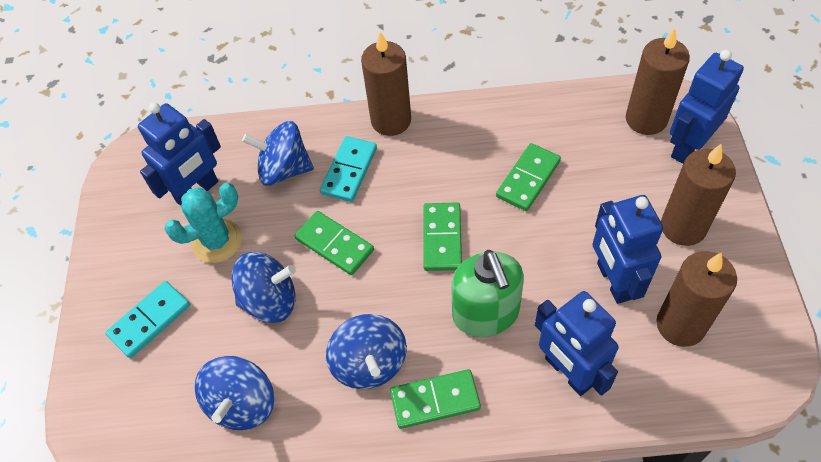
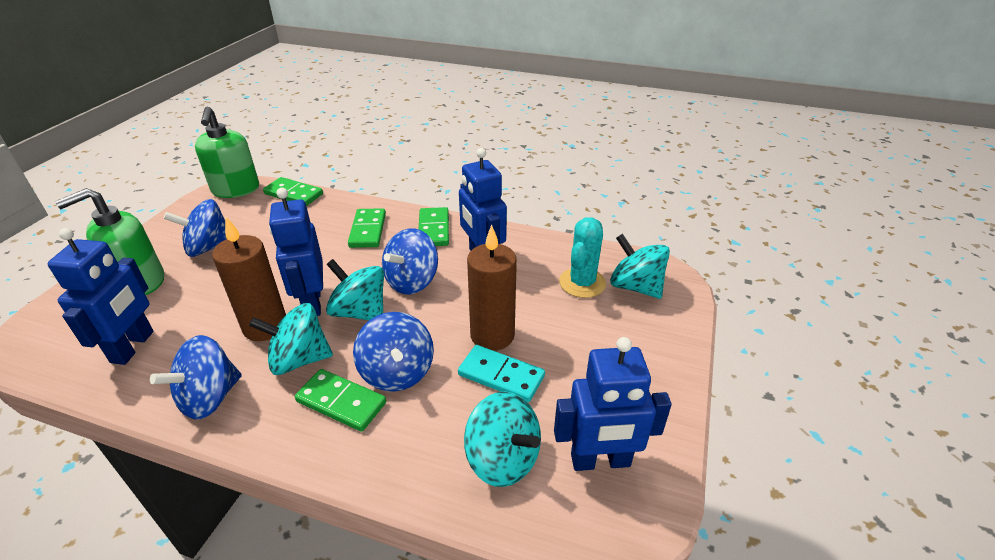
brown candle: [361,31,411,136] [626,27,690,135] [656,251,737,347] [661,144,736,246] = 4 -> [212,217,286,341] [467,225,517,351] = 2
green soap dispenser: [451,250,524,337] = 1 -> [55,188,164,295] [195,107,259,198] = 2
turquoise domino: [105,281,190,358] [320,136,377,202] = 2 -> [458,345,545,402] = 1
turquoise spinning top: none = 0 -> [249,303,333,375] [326,259,384,320] [464,391,541,487] [610,234,670,299] = 4

